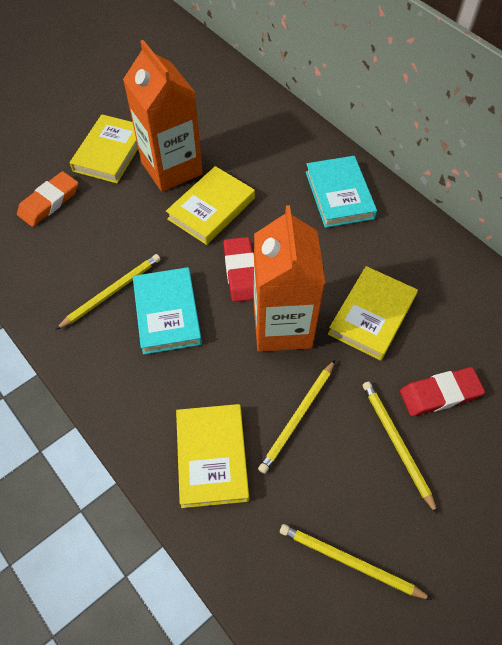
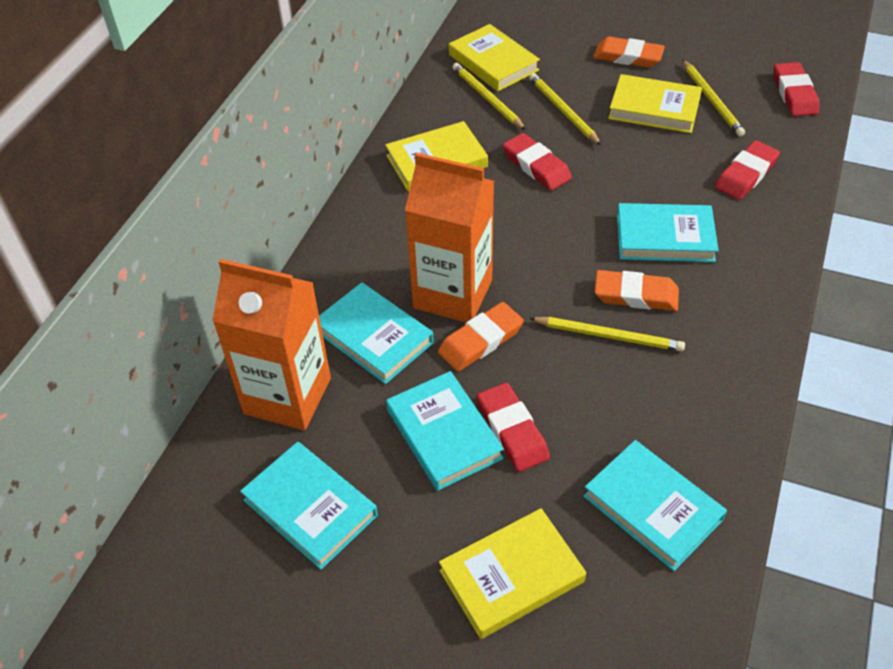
orange eraser: [17,171,78,227] = 1 -> [438,302,524,372] [593,36,665,68] [595,270,679,311] = 3
red eraser: [223,237,254,302] [400,367,485,416] = 2 -> [477,383,550,472] [503,133,572,191] [715,140,780,200] [774,62,819,116] = 4
turquoise book: [133,267,202,355] [306,156,377,228] = 2 -> [240,442,378,570] [319,282,434,384] [386,371,504,491] [583,440,727,571] [617,203,719,262] = 5

